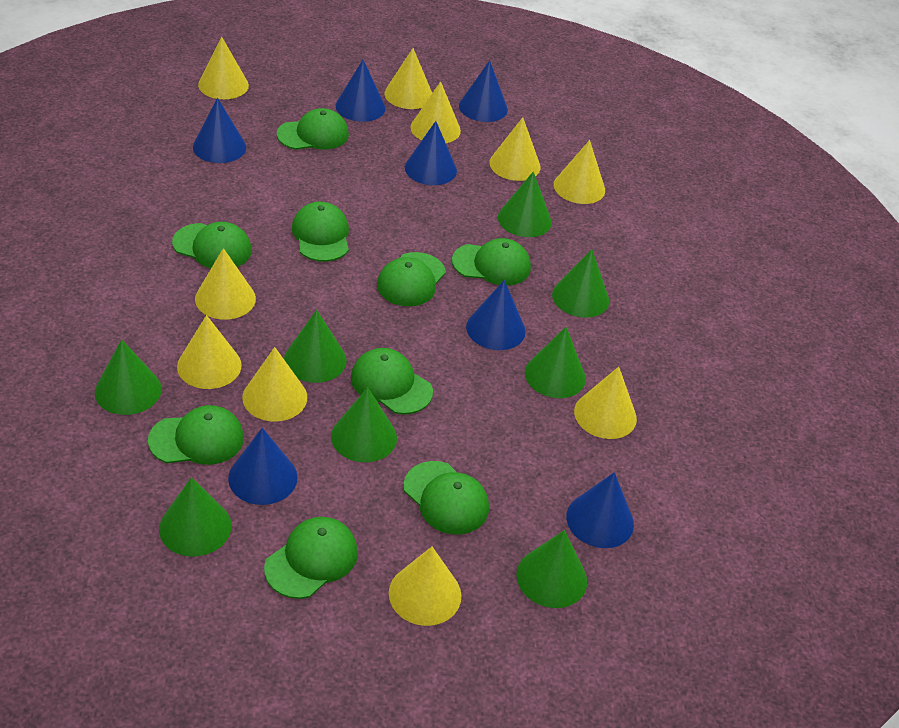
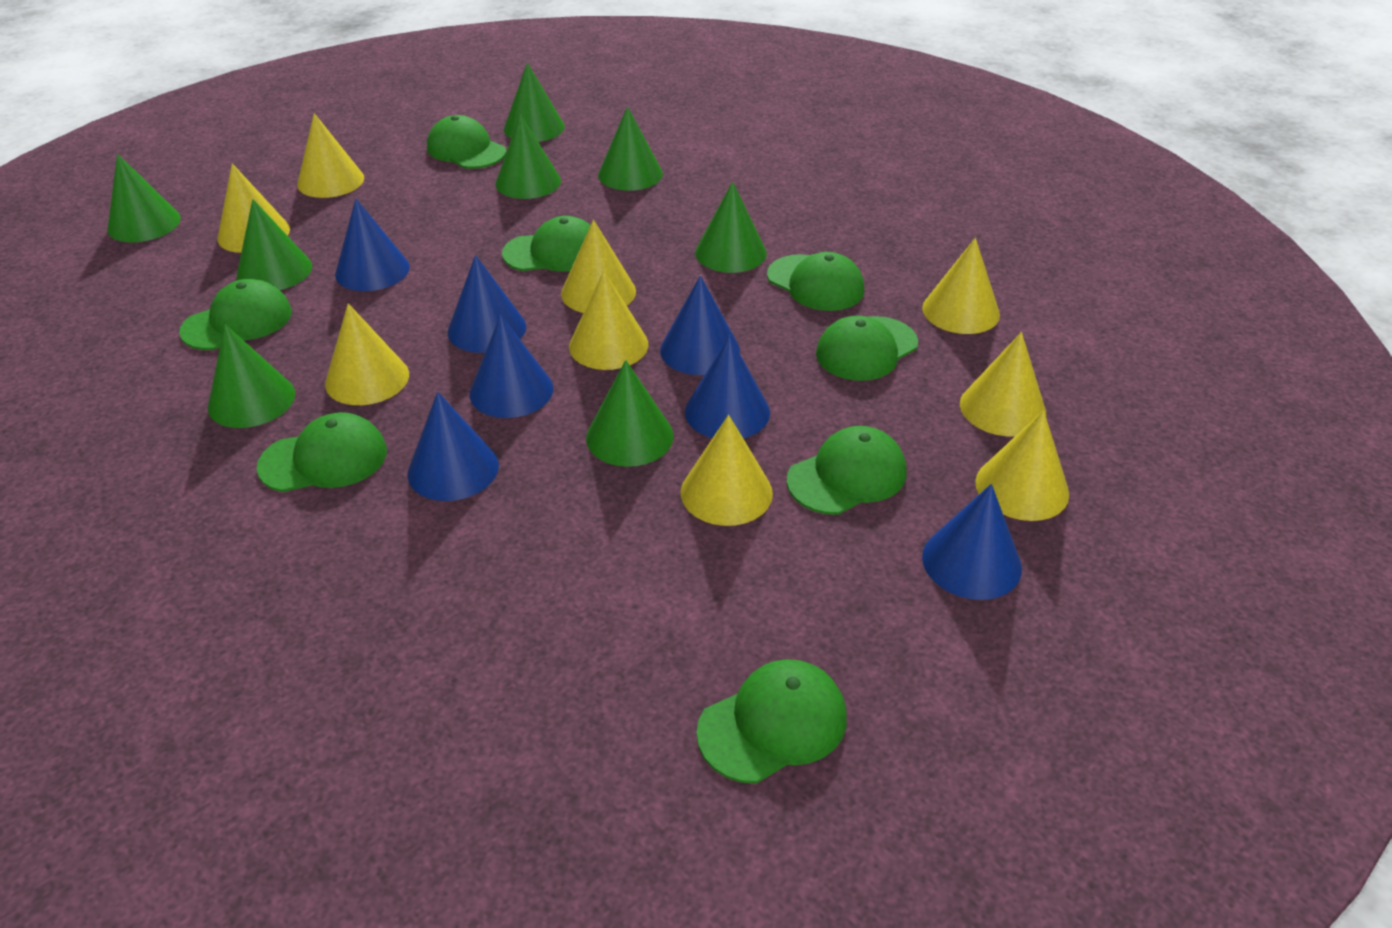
green cap: [148,405,244,465] [172,222,252,268] [264,517,358,599] [277,108,349,150] [292,202,349,262] [351,348,433,415] [377,252,446,306] [403,461,489,534] [452,238,531,286] = 9 -> [179,279,292,350] [256,412,387,492] [427,115,506,169] [502,216,591,272] [697,659,847,784] [767,252,864,311] [787,426,906,515] [816,316,918,381] = 8
yellow cone: [177,315,242,389] [195,248,256,320] [198,37,249,99] [242,347,307,421] [385,48,432,109] [389,547,461,626] [410,81,461,143] [489,117,541,181] [554,140,605,204] [574,367,637,439] = 10 -> [217,163,290,253] [297,113,364,198] [325,303,409,405] [561,220,636,313] [569,271,648,370] [681,415,773,526] [922,238,1000,334] [960,332,1046,436] [975,410,1069,521] = 9

